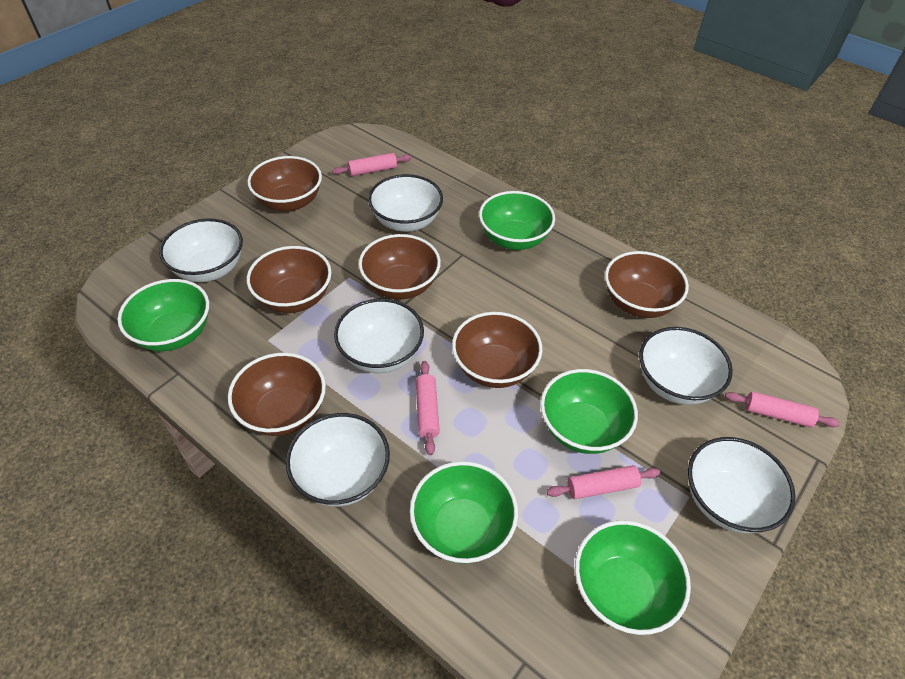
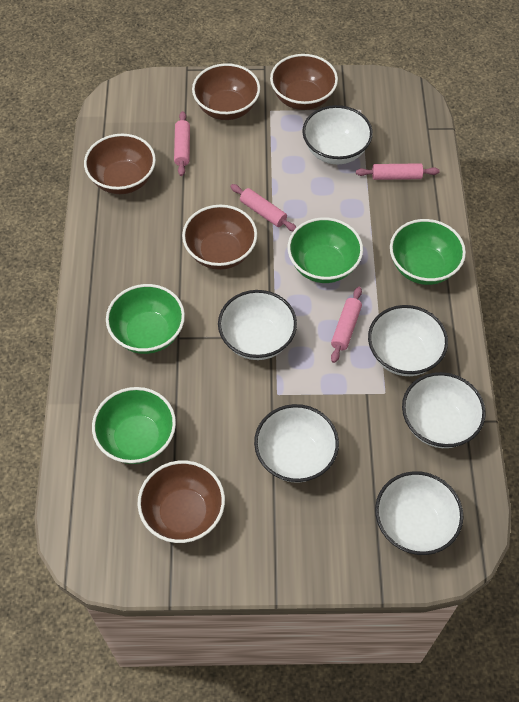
brown bowl: [228,353,326,436] [247,156,322,212] [247,246,331,313] [359,234,441,299] [452,312,543,388] [605,251,689,318] = 6 -> [84,134,156,194] [137,460,225,543] [182,205,257,270] [192,63,260,120] [270,54,338,110] = 5
green bowl: [117,279,209,351] [410,461,518,563] [479,191,555,250] [540,369,638,454] [575,520,691,635] = 5 -> [92,387,176,464] [106,284,185,354] [288,217,363,283] [390,219,466,285] = 4

